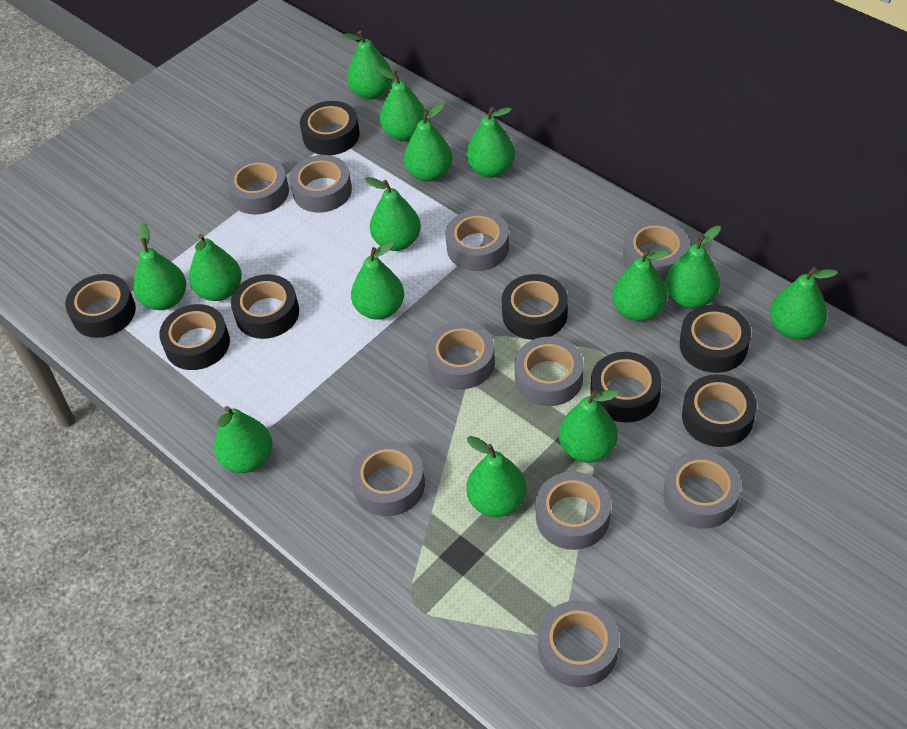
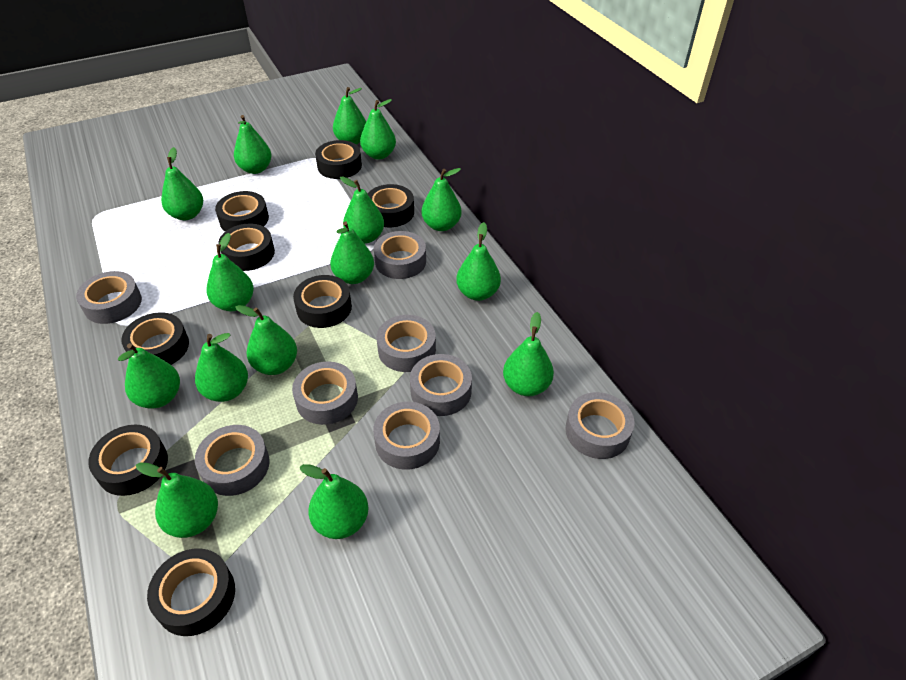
green pear: [133,223,186,310] [189,234,242,301] [214,406,273,473] [341,31,393,100] [351,241,404,320] [364,177,421,251] [377,66,427,141] [404,103,453,182] [466,107,515,178] [466,436,527,517] [559,390,619,463] [612,249,671,321] [665,225,721,309] [770,267,838,340] = 14 -> [118,343,180,409] [136,462,218,538] [161,147,203,220] [195,333,248,402] [206,233,254,311] [234,115,272,174] [235,305,297,375] [300,464,369,539] [330,221,374,284] [333,87,366,145] [340,176,384,244] [360,99,396,160] [421,168,462,231] [456,222,501,301] [503,312,554,396] = 15
grey tape: [226,157,289,214] [289,155,352,213] [350,441,425,516] [426,321,495,390] [445,210,509,271] [514,337,584,406] [536,471,611,550] [538,600,619,687] [623,219,689,282] [663,451,741,529] = 10 -> [76,271,142,324] [195,425,270,496] [292,362,358,425] [373,402,440,470] [374,231,426,279] [377,315,436,372] [410,354,472,416] [565,392,634,459] = 8

